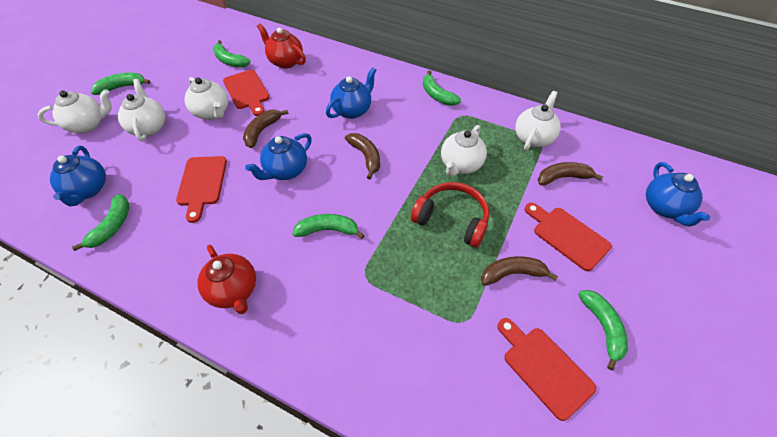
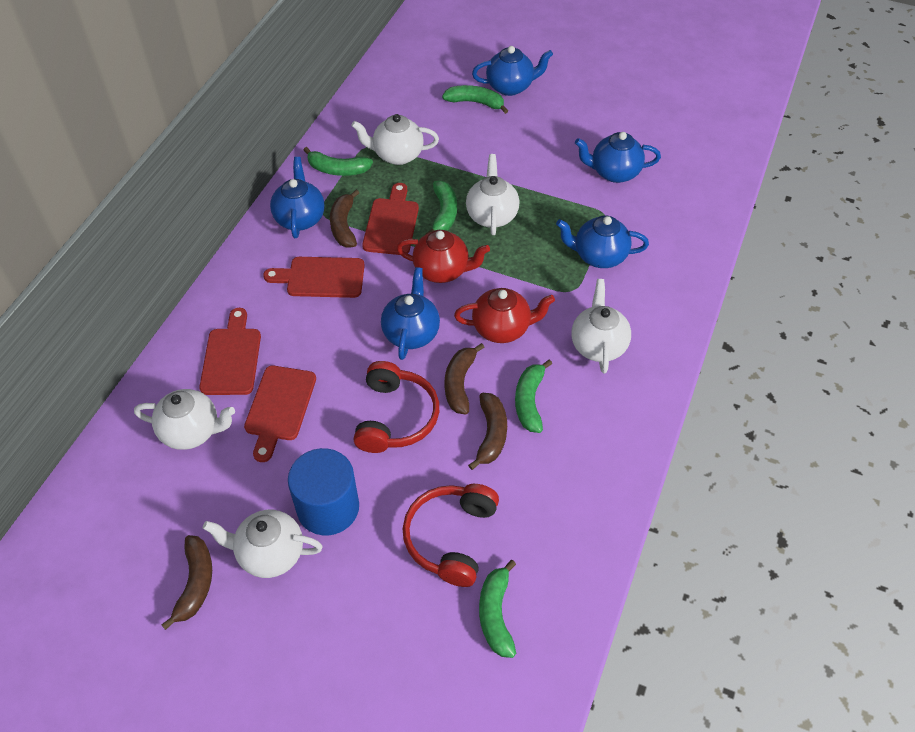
blue cylinder: none = 0 -> [288,448,359,535] = 1
blue teapot: [50,146,106,207] [245,133,312,180] [326,67,376,119] [646,162,710,226] = 4 -> [270,157,325,238] [381,267,440,360] [472,46,553,96] [556,215,649,268] [575,132,661,183] = 5
green banana: [72,194,129,251] [91,73,150,95] [213,40,251,68] [292,214,365,239] [423,70,461,106] [578,290,628,370] = 6 -> [304,147,373,176] [426,181,457,234] [442,85,508,114] [479,560,516,658] [515,359,552,433] = 5
red headphones: [411,182,489,248] = 1 -> [354,361,439,453] [403,484,499,587] = 2

